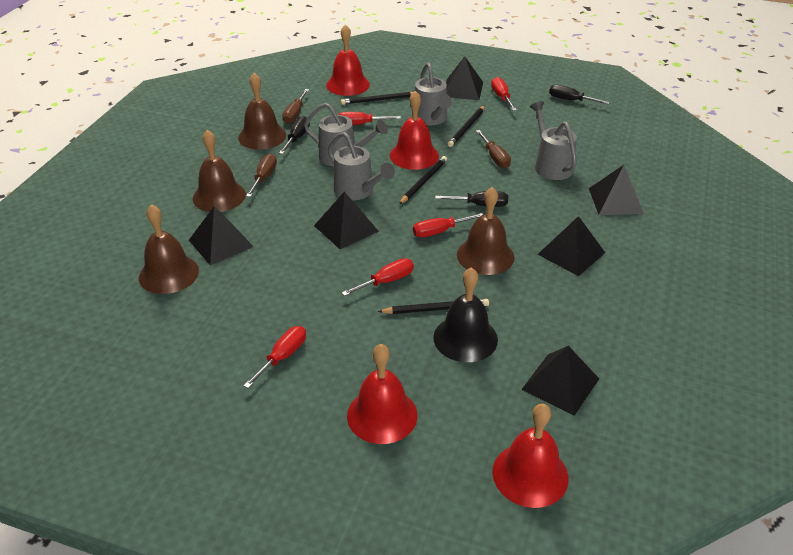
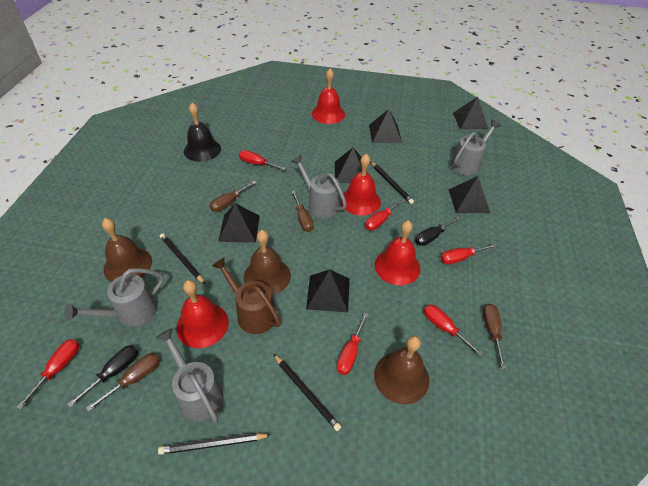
black screwdriver: [279,116,310,154] [435,191,508,207] [549,84,610,104] = 3 -> [67,345,138,408] [415,216,461,246] = 2
brown bell: [139,204,199,294] [193,130,246,212] [238,73,286,150] [457,187,514,275] = 4 -> [102,218,152,282] [244,230,291,295] [374,335,429,404] = 3
brown screwdriver: [246,154,277,197] [282,89,309,124] [476,130,511,168] = 3 -> [86,353,160,412] [210,181,257,212] [291,190,314,232] [483,304,507,369] = 4
brown watering can: none = 0 -> [212,257,281,334] = 1
red screwdriver: [243,326,306,388] [338,112,401,125] [342,258,414,296] [413,213,483,237] [491,77,517,111] = 5 -> [16,339,79,410] [239,150,286,170] [337,313,369,375] [365,198,405,230] [424,305,484,357] [440,243,497,264] = 6

